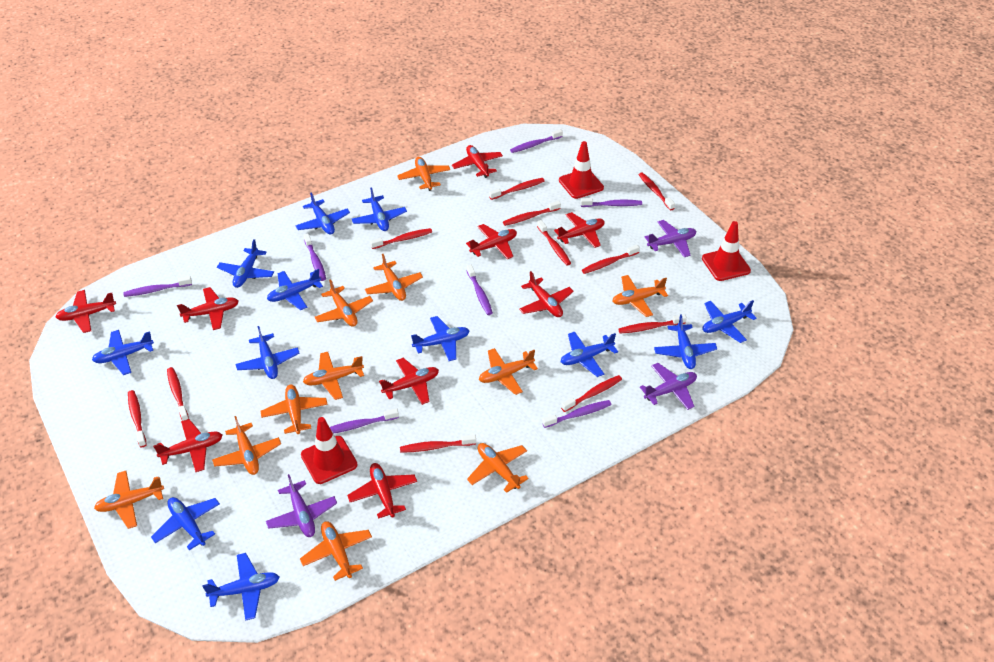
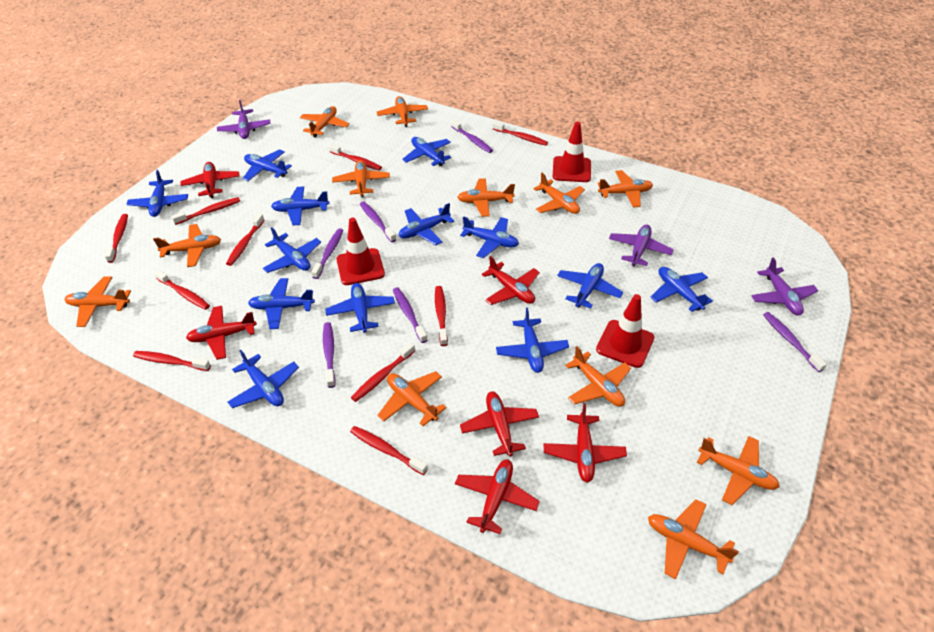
blue plane: [92,330,154,375] [151,497,220,550] [202,553,279,621] [217,239,274,288] [236,326,299,379] [267,269,323,310] [295,192,350,235] [352,187,407,231] [411,316,470,361] [561,332,618,377] [654,314,717,369] [702,300,757,343] = 12 -> [126,170,188,217] [228,350,299,408] [242,149,292,181] [248,278,315,329] [263,227,321,273] [271,186,330,226] [325,283,395,333] [399,203,454,245] [402,137,451,167] [460,216,519,258] [496,308,569,373] [557,263,623,309] [651,267,713,312] = 13
orange plane: [94,471,164,529] [212,416,281,475] [261,385,328,434] [300,521,372,581] [303,352,364,400] [314,279,373,327] [365,254,423,301] [397,157,450,191] [467,443,529,493] [479,348,538,395] [612,275,668,317] = 11 -> [64,276,131,327] [153,224,221,267] [300,106,349,138] [332,160,390,197] [377,96,428,127] [377,371,447,426] [457,178,515,217] [533,173,585,214] [565,346,631,407] [598,170,653,208] [648,499,739,579] [697,436,780,505] = 12
purple toothbrush: [123,276,192,297] [304,233,326,281] [330,408,399,434] [466,264,493,315] [510,129,563,153] [542,400,612,428] [581,198,642,207] = 7 -> [311,228,343,279] [323,322,336,388] [360,202,397,242] [393,287,428,343] [451,119,493,153] [763,312,827,372] = 6
red plane: [56,290,116,333] [153,419,222,472] [177,287,239,330] [347,463,417,518] [379,358,439,405] [452,145,503,178] [466,224,517,259] [519,271,574,317] [554,212,605,248] = 9 -> [181,162,239,198] [186,306,257,360] [455,459,540,534] [460,391,539,456] [482,256,540,305] [544,403,627,483] = 6
red toothbrush: [128,390,147,447] [167,367,189,421] [370,228,432,249] [400,434,476,453] [489,178,544,200] [503,201,561,226] [537,220,571,265] [561,375,622,412] [582,245,640,274] [618,314,687,334] [639,172,675,210] = 11 -> [105,214,128,263] [133,351,211,371] [154,270,210,310] [171,197,240,225] [226,213,264,266] [329,144,382,171] [350,426,428,475] [351,342,415,402] [435,286,448,346] [493,121,548,146] = 10

